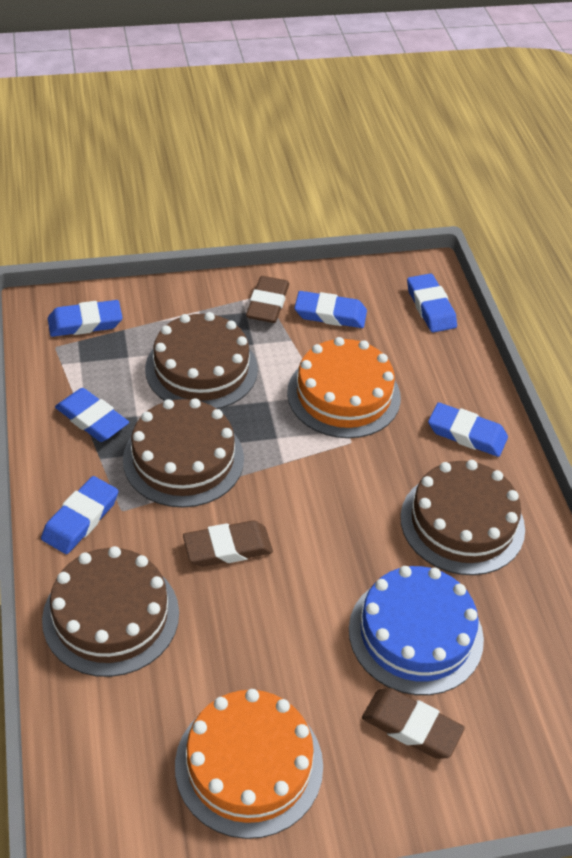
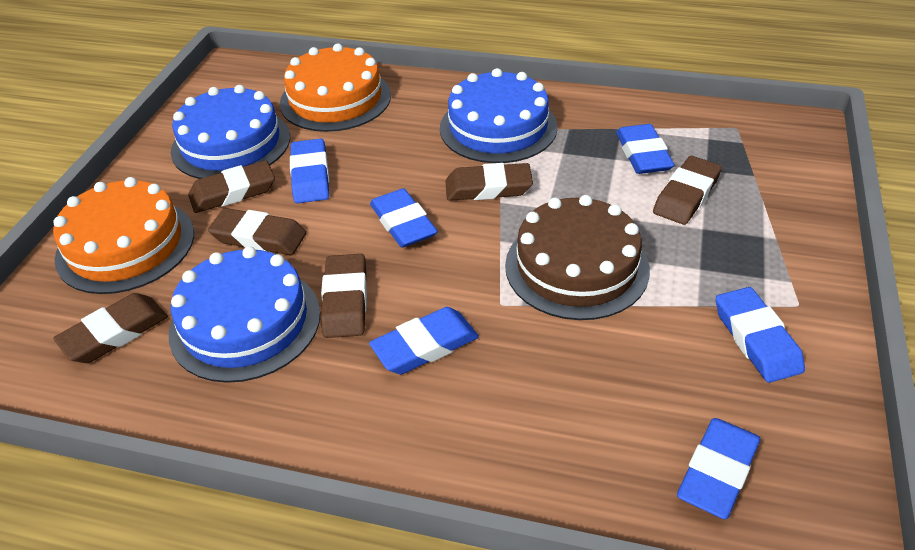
blue cake: [349,566,484,695] = 1 -> [169,246,320,383] [171,85,290,179] [440,68,558,163] = 3
brown cake: [42,546,179,677] [123,398,244,508] [145,312,258,409] [400,460,525,575] = 4 -> [505,195,650,320] = 1
brown eraser: [183,520,273,567] [246,276,289,323] [362,688,465,759] = 3 -> [53,293,168,363] [188,160,275,213] [208,208,306,255] [321,254,367,338] [445,163,533,201] [653,156,722,225] = 6

